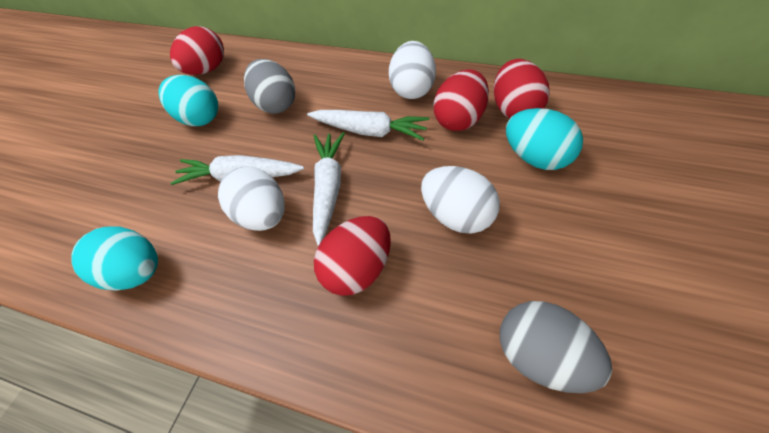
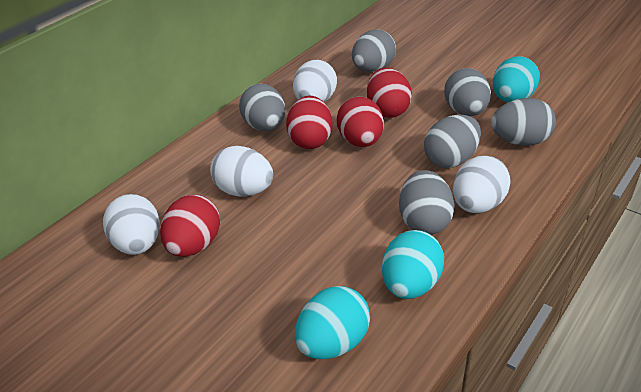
grey egg: [244,59,295,114] [500,301,612,393] = 2 -> [239,84,285,131] [352,29,396,72] [399,170,455,235] [424,115,481,168] [444,68,491,116] [491,98,556,146] = 6
white carrot: [171,155,304,185] [307,110,429,141] [313,132,345,246] = 3 -> none = 0
white egg: [218,167,285,231] [389,41,436,99] [421,166,500,234] = 3 -> [103,194,160,255] [210,146,273,196] [293,60,337,102] [453,156,511,213] = 4

